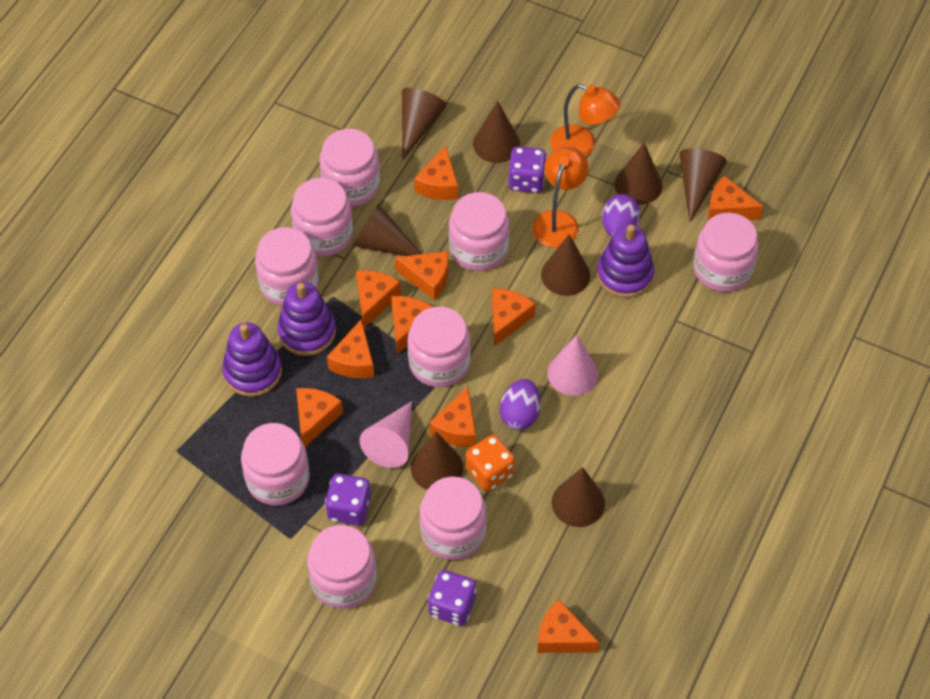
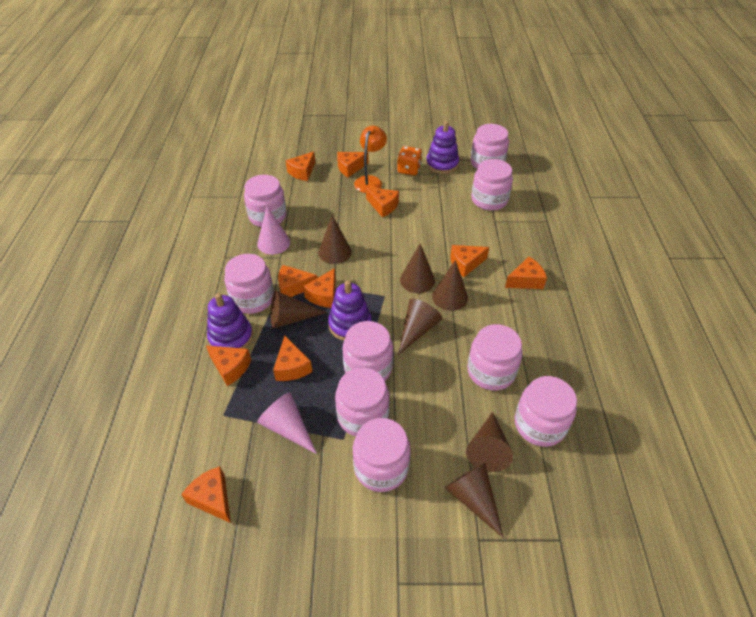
brown cone: [354,204,422,256] [402,88,446,160] [411,432,463,490] [473,101,520,163] [541,234,590,296] [552,467,605,527] [615,142,662,205] [680,148,727,222] = 8 -> [271,291,327,329] [318,215,352,264] [398,298,442,355] [400,243,435,293] [432,260,468,311] [445,463,504,538] [466,412,513,472] = 7
orange lamp: [532,146,589,248] [550,84,620,157] = 2 -> [354,126,387,193] = 1
purple dice: [325,474,371,526] [428,570,477,626] [508,146,547,193] = 3 -> none = 0
purple egg: [500,379,541,430] [602,194,640,237] = 2 -> none = 0

